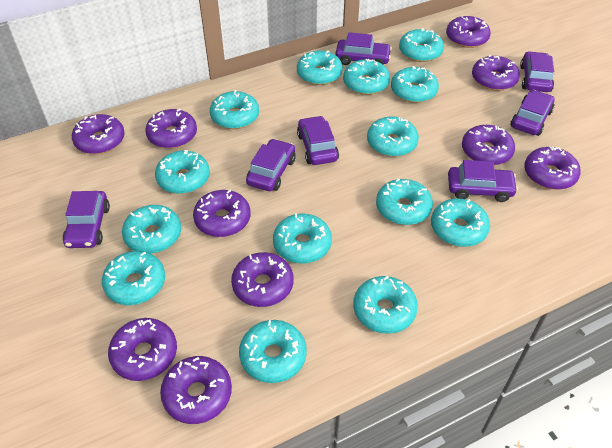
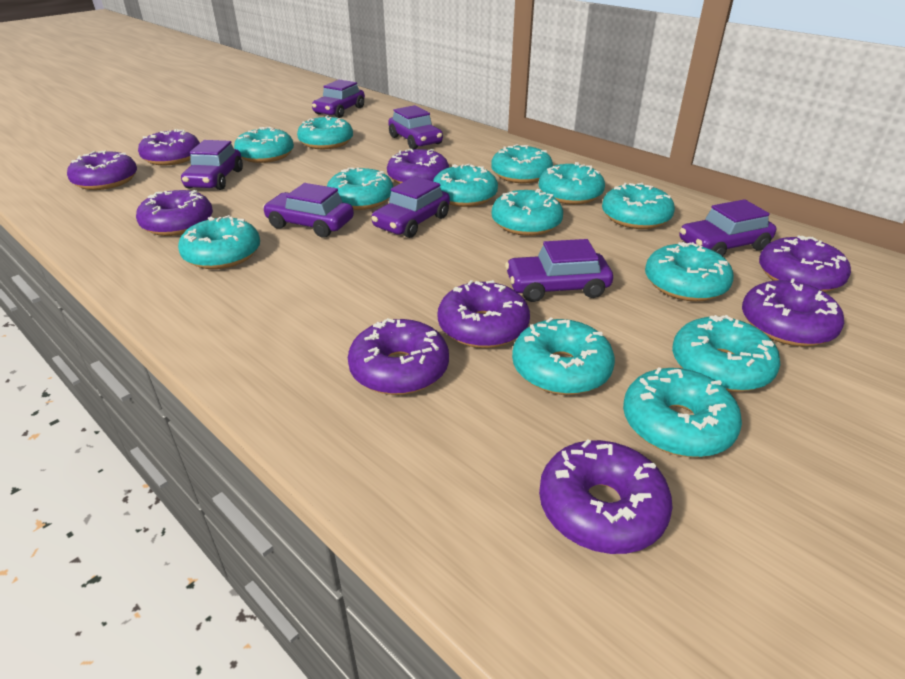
purple donut: [72,114,125,154] [108,318,177,381] [145,108,197,148] [160,356,232,424] [193,189,251,237] [231,252,293,307] [446,15,491,48] [462,125,515,165] [472,55,520,91] [524,147,581,190] = 10 -> [67,151,137,190] [136,190,213,236] [138,129,200,166] [348,318,449,395] [387,149,449,184] [438,280,530,348] [539,439,673,554] [742,278,844,347] [759,235,851,292] = 9
turquoise donut: [102,251,165,305] [122,205,181,254] [155,150,210,194] [210,90,259,129] [239,320,307,383] [273,213,332,264] [297,50,343,85] [343,59,390,95] [353,276,418,334] [367,116,419,157] [376,178,433,225] [391,66,439,103] [399,28,444,62] [431,198,490,247] = 14 -> [178,215,260,269] [234,127,294,163] [297,115,353,149] [327,167,393,210] [433,164,498,207] [491,144,553,183] [492,189,563,236] [512,317,615,395] [538,162,605,205] [602,183,675,229] [623,367,742,457] [645,242,734,301] [672,315,780,392] = 13

